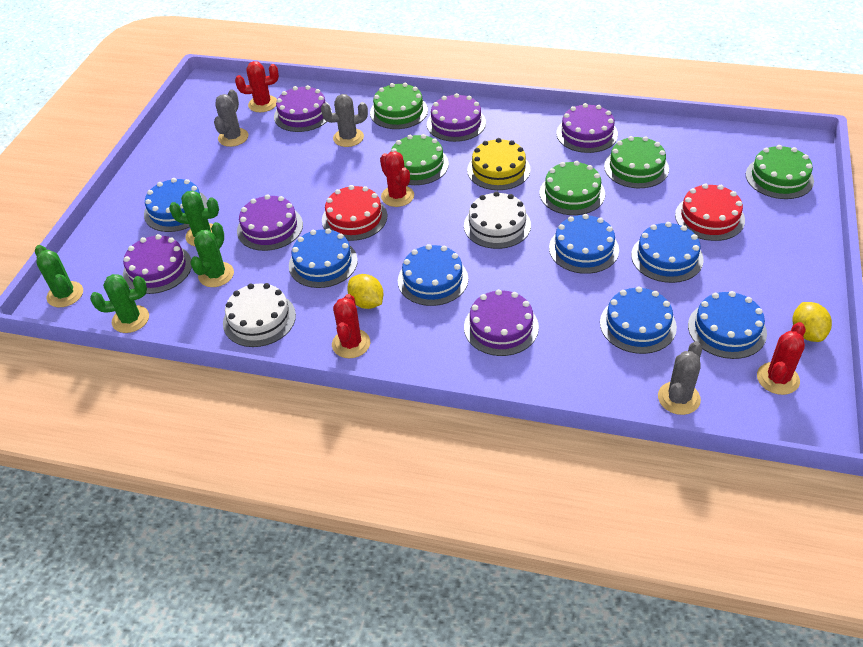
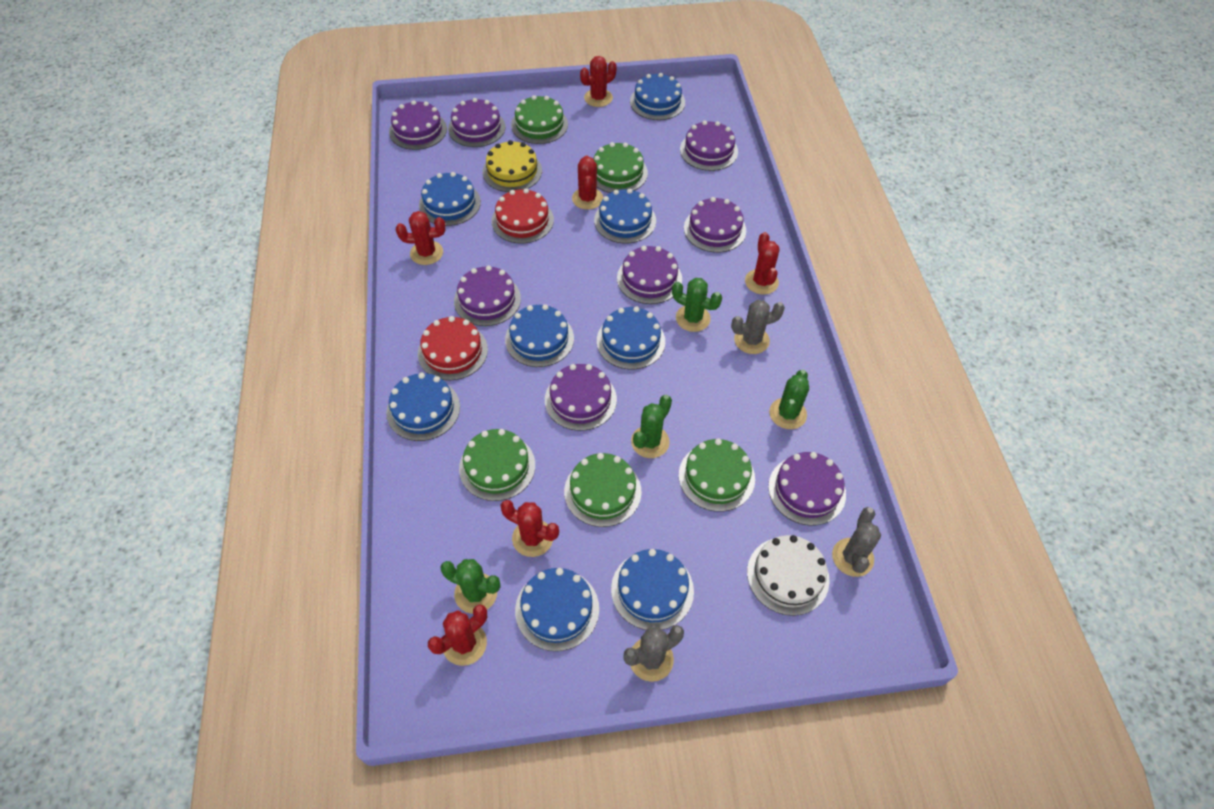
blue cake: [144,178,208,232] [289,228,358,288] [398,244,468,306] [549,214,619,274] [600,287,677,354] [631,222,704,283] [688,291,767,359] = 7 -> [386,373,460,441] [419,172,481,226] [505,304,574,367] [515,568,599,651] [594,189,656,243] [597,306,665,369] [611,549,694,630] [630,73,685,120] = 8
purple cake: [123,234,192,294] [237,194,303,251] [274,85,332,132] [427,93,486,142] [464,289,539,356] [556,103,618,153] = 6 -> [389,100,447,150] [448,98,506,147] [454,266,521,326] [545,364,617,431] [617,246,682,304] [680,120,738,171] [684,197,746,253] [768,452,846,526] = 8
red cactus: [235,61,279,112] [332,294,370,358] [380,151,414,207] [757,322,806,395] = 4 -> [396,211,446,265] [428,604,487,666] [500,500,559,557] [572,155,603,210] [580,56,617,107] [745,232,780,295] = 6
white cake: [223,283,296,347] [464,191,531,249] = 2 -> [747,535,830,616] = 1
yellow lemon: [347,274,384,309] [793,302,832,342] = 2 -> none = 0

